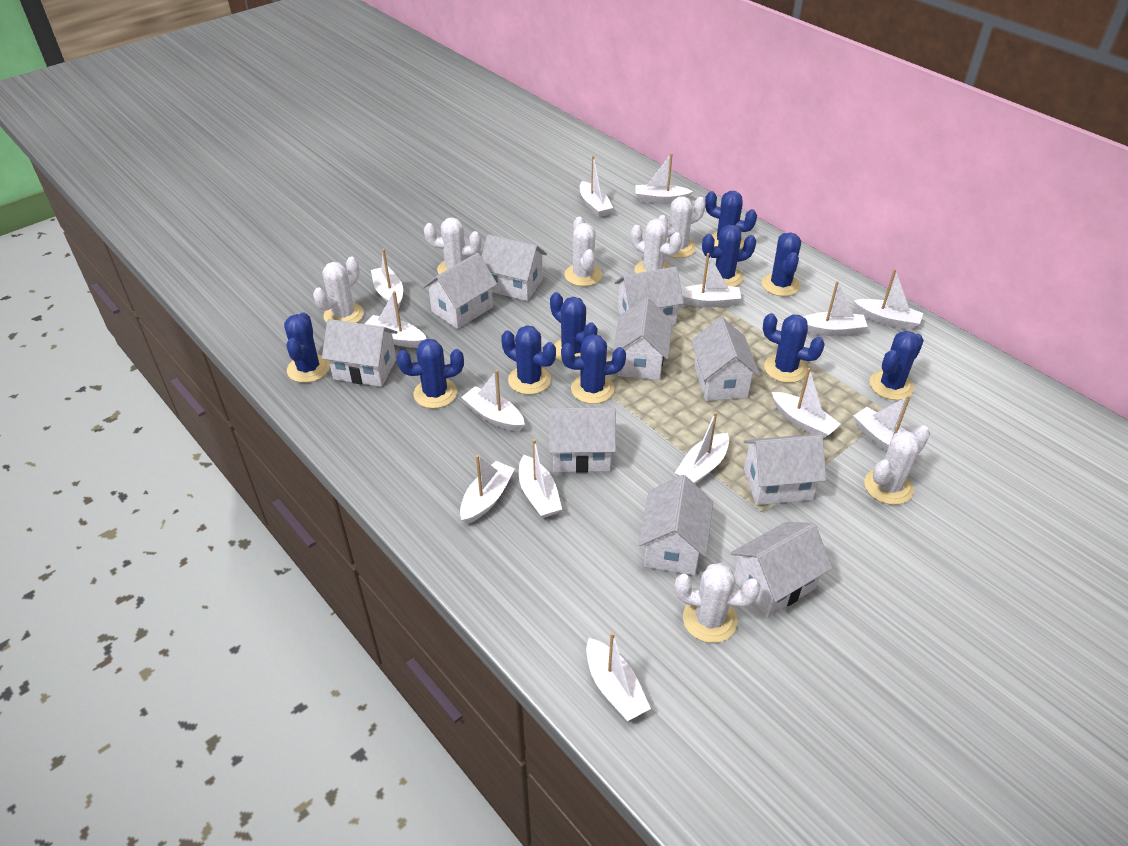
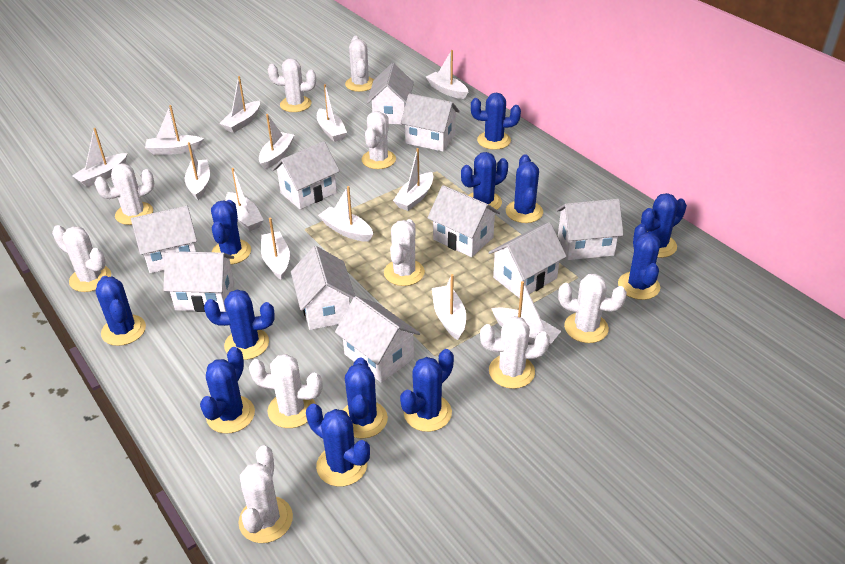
blue cactus: [284,313,330,383] [397,339,464,409] [501,325,556,395] [550,292,598,362] [561,334,626,404] [702,225,756,287] [705,191,757,249] [762,232,801,296] [763,313,825,383] [870,331,924,400] = 10 -> [96,276,146,346] [200,347,255,434] [204,290,275,360] [211,200,251,265] [306,404,370,487] [343,358,388,439] [400,349,454,432] [461,152,508,210] [471,93,521,150] [506,154,543,223] [618,224,661,300] [641,193,687,258] = 12
white boat: [365,291,427,348] [371,249,403,309] [460,455,515,524] [461,370,525,431] [519,439,562,518] [580,156,613,217] [586,632,651,721] [635,153,693,204] [675,412,729,484] [681,253,741,307] [772,368,841,438] [803,281,868,336] [853,269,923,330] [853,395,923,459] = 14 -> [72,128,127,187] [145,105,204,155] [185,142,210,200] [219,76,260,133] [226,168,264,231] [259,114,294,169] [261,218,290,280] [317,84,347,142] [318,186,373,242] [393,148,433,211] [426,50,468,99] [432,274,466,340] [491,281,561,345] = 13
white cactus: [313,257,364,323] [424,217,481,274] [564,217,602,286] [631,219,682,273] [658,196,706,258] [675,563,760,643] [864,425,930,505] = 7 -> [52,225,111,292] [94,163,154,225] [238,446,293,543] [249,354,322,428] [268,58,316,112] [345,36,374,92] [361,111,396,169] [384,219,425,286] [480,316,550,389] [558,274,627,343] = 10

